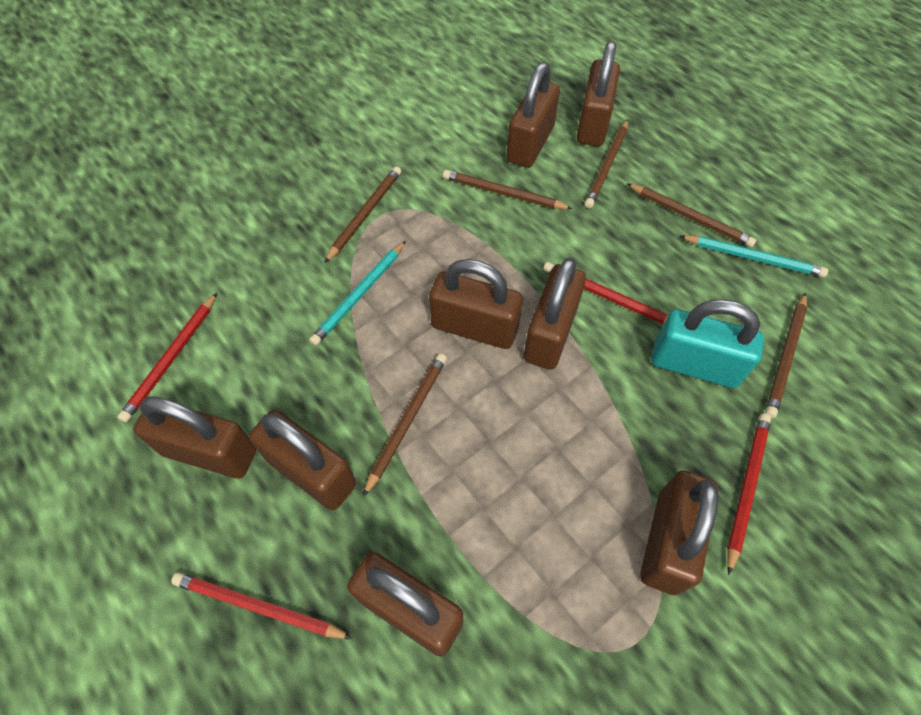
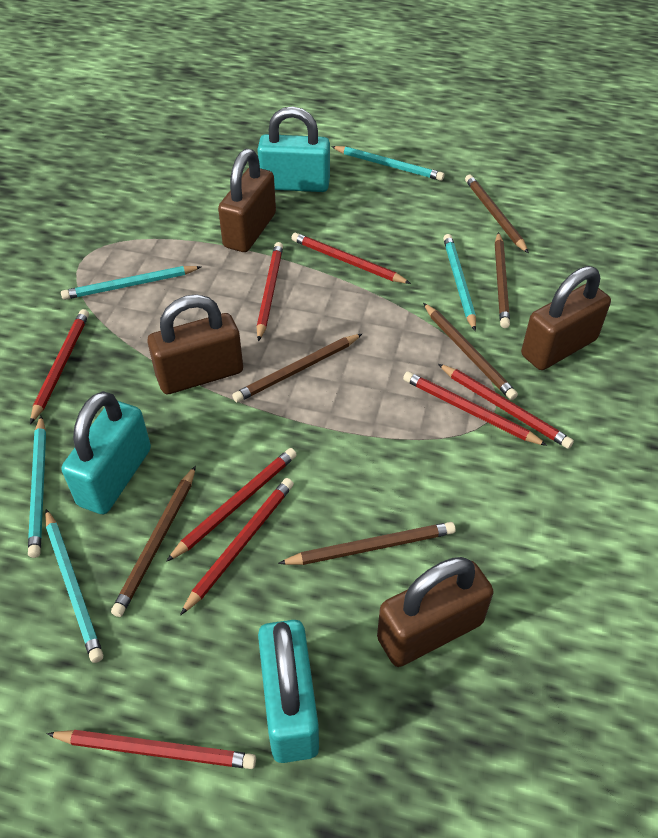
brown padlock: [133,396,256,478] [249,410,356,510] [347,552,463,657] [429,259,523,349] [506,62,560,168] [524,258,586,370] [576,41,620,146] [640,471,719,595] = 8 -> [147,294,243,394] [218,149,276,252] [377,557,494,667] [521,266,611,370] = 4
red pencil: [118,293,217,422] [171,572,352,639] [543,262,668,324] [727,413,771,575] = 4 -> [30,309,89,424] [47,730,256,769] [166,448,297,562] [180,478,294,615] [257,242,283,341] [291,232,411,284] [403,372,548,446] [438,364,574,449] = 8
turquoise padlock: [651,299,764,388] = 1 -> [62,391,151,514] [257,106,330,192] [258,620,319,763] = 3
turquoise pencil: [309,241,406,346] [680,235,828,277] = 2 -> [28,416,46,558] [45,509,103,663] [61,266,201,300] [331,146,444,181] [443,234,476,331] = 5

